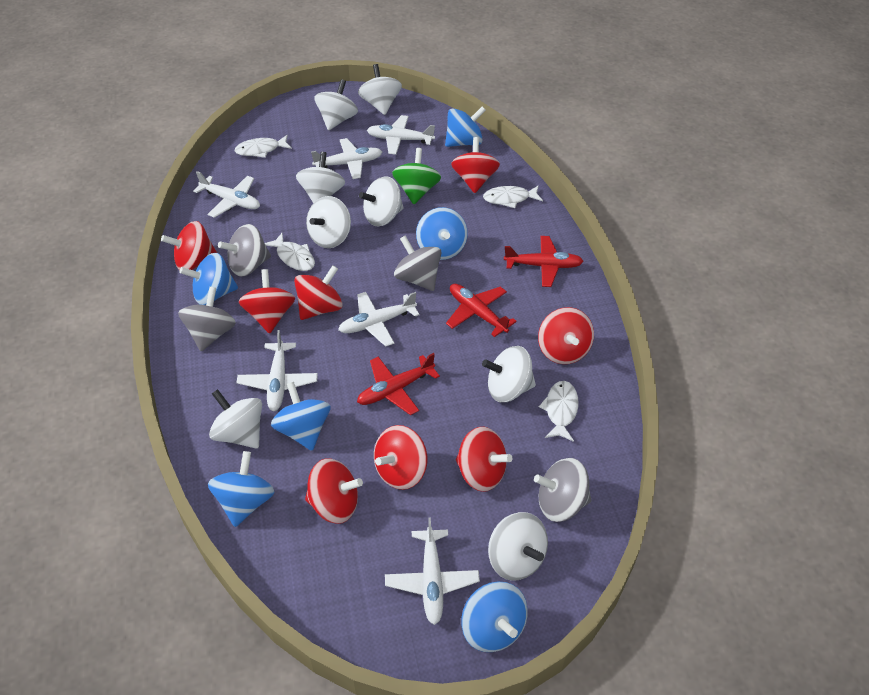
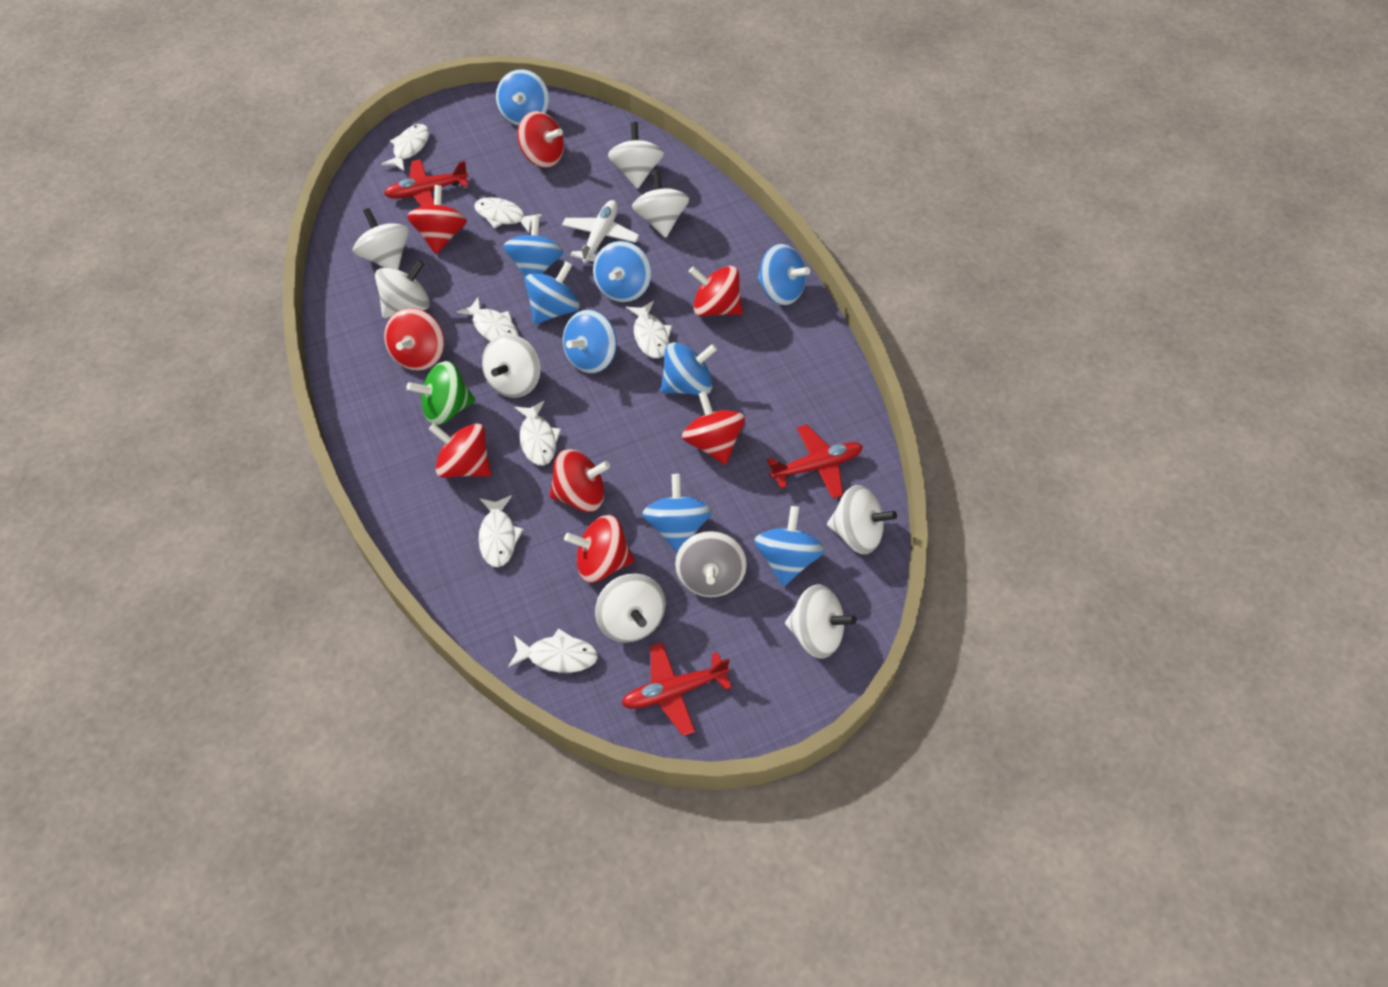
blue spinning top: [179,253,238,305] [208,451,275,527] [271,382,331,451] [416,207,468,260] [445,106,486,147] [461,582,528,652] = 6 -> [496,69,549,126] [503,215,563,277] [525,261,580,324] [563,310,617,373] [593,241,651,302] [642,474,712,553] [661,342,717,395] [754,506,825,587] [757,244,810,305] = 9
grey spinning top: [178,287,236,351] [218,224,271,277] [394,235,442,291] [534,458,591,522] = 4 -> [675,531,747,597] = 1
white fish: [235,135,292,158] [265,233,315,271] [483,185,543,208] [539,381,579,442] = 4 -> [381,124,429,172] [457,296,518,341] [474,197,542,233] [479,495,524,567] [508,628,598,673] [514,401,561,465] [626,301,672,358] = 7
white plane: [193,171,260,218] [237,330,318,411] [311,138,382,179] [338,292,420,347] [367,115,435,155] [385,517,480,625] = 6 -> [562,200,639,263] = 1

